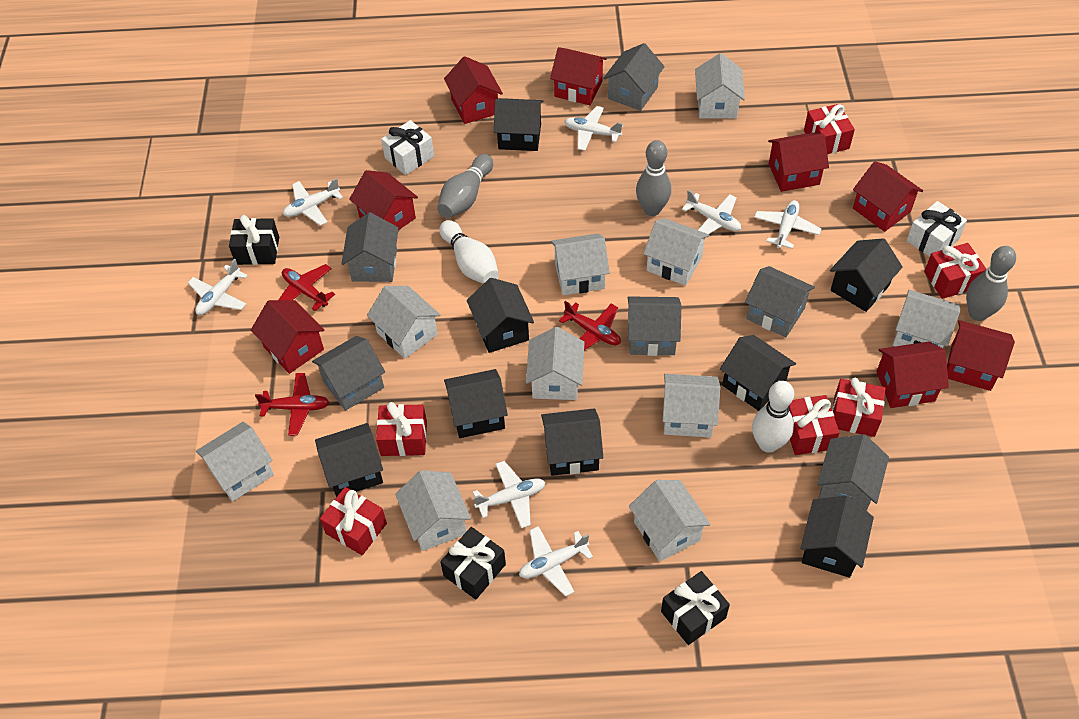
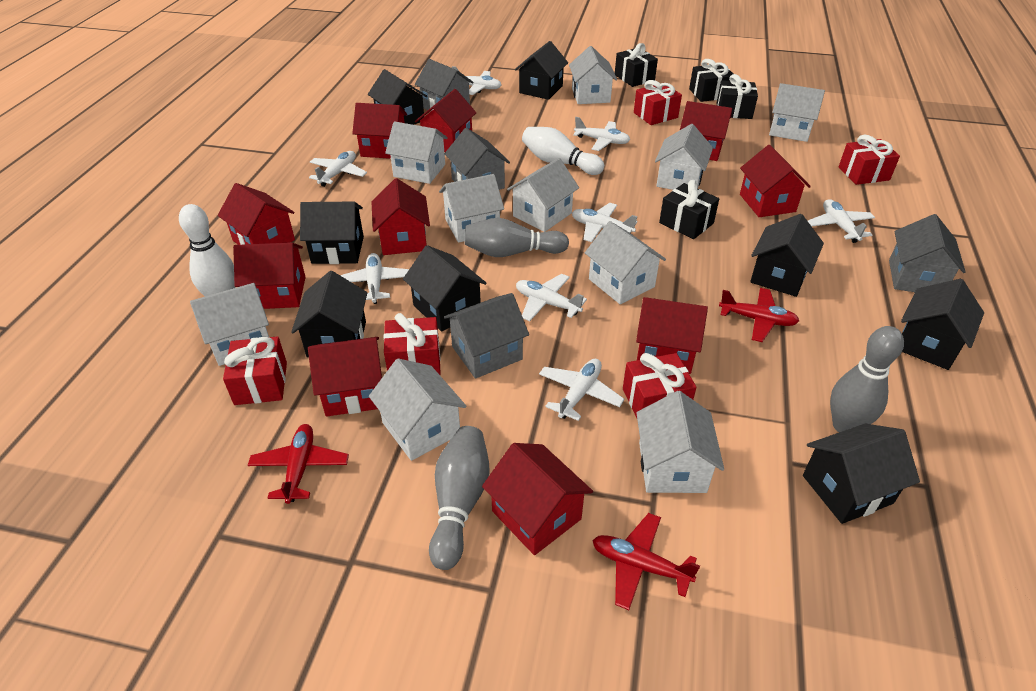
black gift: [229,215,279,265] [440,527,506,600] [661,571,730,645] = 3 -> [615,43,658,87] [659,180,719,239] [689,59,733,102] [716,74,758,119] = 4
grey house: [312,336,385,411] [341,212,399,282] [603,43,665,111] [628,296,681,356] [745,266,815,337] [817,434,889,511] = 6 -> [415,59,473,112] [444,293,529,379] [445,128,510,190] [889,214,966,292] = 4
red gift: [320,487,387,555] [376,402,427,456] [789,395,840,455] [804,104,855,154] [832,378,886,437] [924,243,986,299] = 6 -> [223,336,287,405] [384,313,441,375] [623,353,697,418] [634,80,682,125] [839,134,900,185] = 5
red house: [251,300,325,374] [349,170,418,230] [444,56,503,124] [550,47,607,105] [768,133,829,192] [853,161,923,232] [876,342,949,408] [947,320,1015,391] = 8 -> [218,183,295,245] [233,242,306,309] [308,337,382,417] [352,103,407,159] [371,178,430,255] [415,89,476,152] [482,443,593,555] [636,297,708,374] [680,101,732,161] [740,145,811,217] = 10
white gift: [381,120,434,175] [906,201,967,257] = 2 -> none = 0
white plane: [188,259,248,315] [283,178,343,226] [473,461,545,529] [519,526,593,597] [564,106,623,151] [682,190,741,234] [754,200,821,249] = 7 -> [309,151,367,187] [340,253,409,304] [452,66,501,95] [516,274,587,321] [539,359,625,421] [572,203,637,242] [573,117,630,151] [808,199,875,243] = 8

